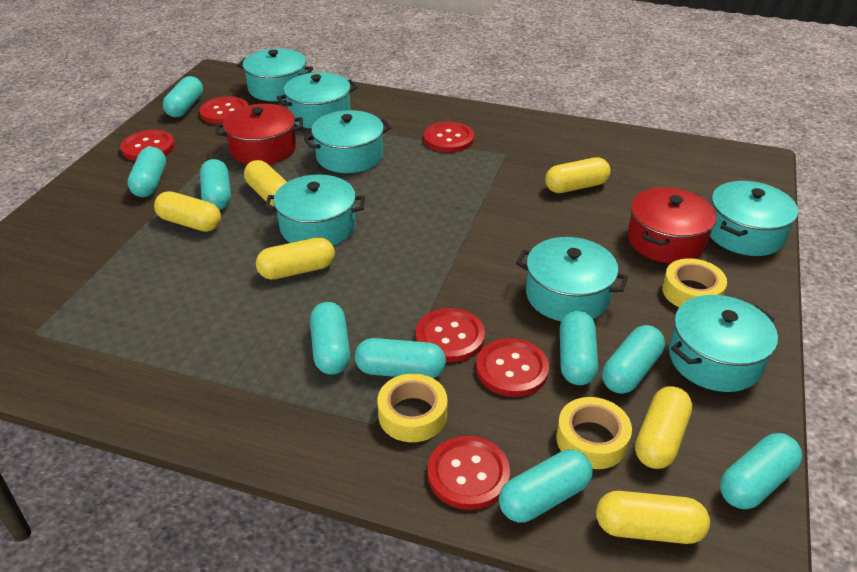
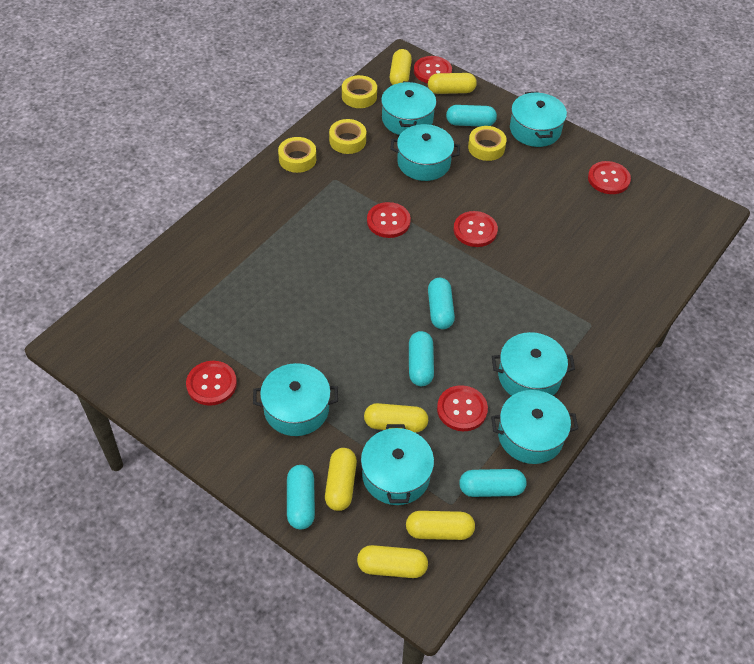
red pot: [215,104,303,165] [627,187,717,264] = 2 -> none = 0
turquoise capsule: [127,147,166,197] [163,76,203,117] [200,159,231,210] [310,302,350,375] [355,338,446,378] [499,450,593,523] [560,311,598,385] [602,325,665,394] [720,433,802,509] = 9 -> [287,465,315,530] [409,331,434,386] [428,278,455,329] [446,105,497,126] [459,469,527,497] = 5
yellow tape: [377,373,448,442] [556,397,632,469] [662,258,727,307] = 3 -> [278,137,316,173] [329,119,366,154] [342,75,377,108] [468,126,507,161] = 4

